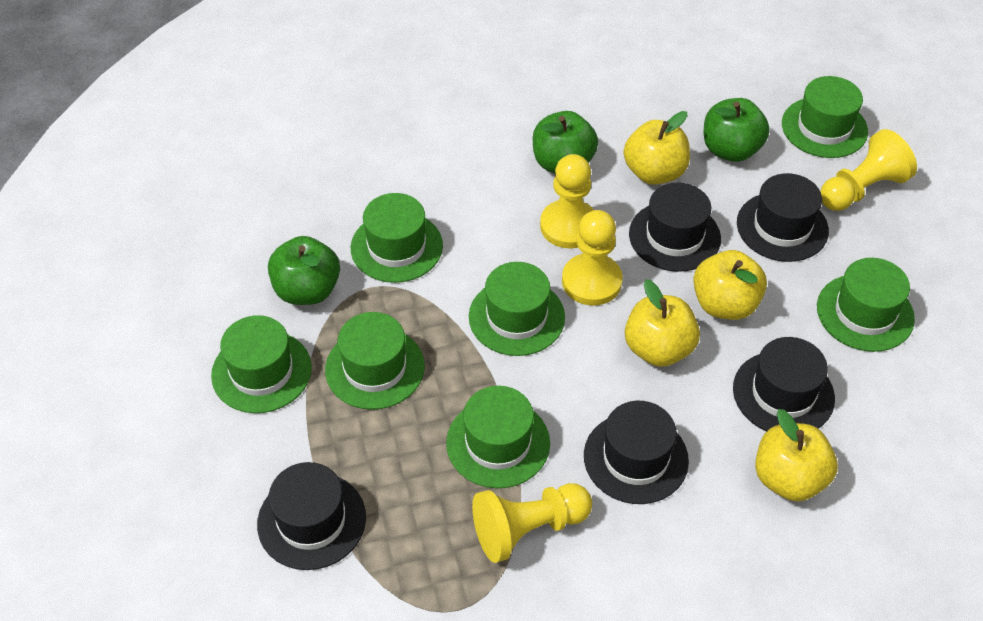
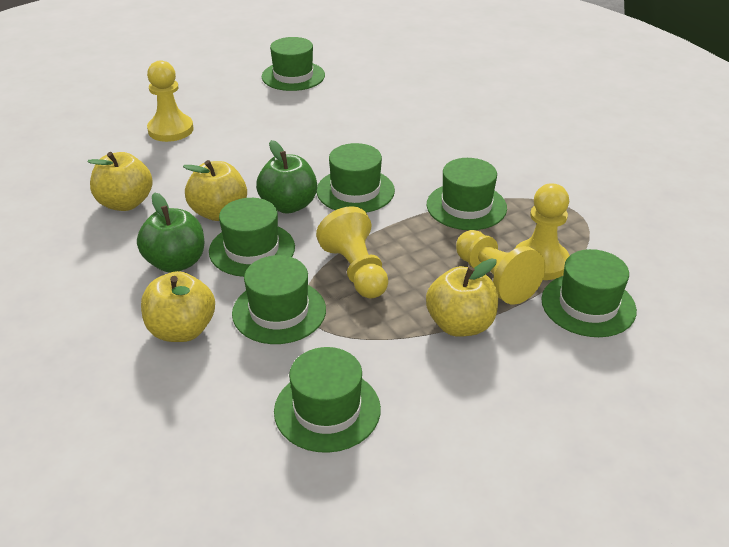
black hat: [257,462,366,570] [584,401,689,504] [629,183,721,272] [733,337,835,431] [737,173,829,262] = 5 -> none = 0
green apple: [268,236,340,305] [533,111,598,173] [704,98,770,162] = 3 -> [137,192,204,273] [256,140,317,214] = 2

